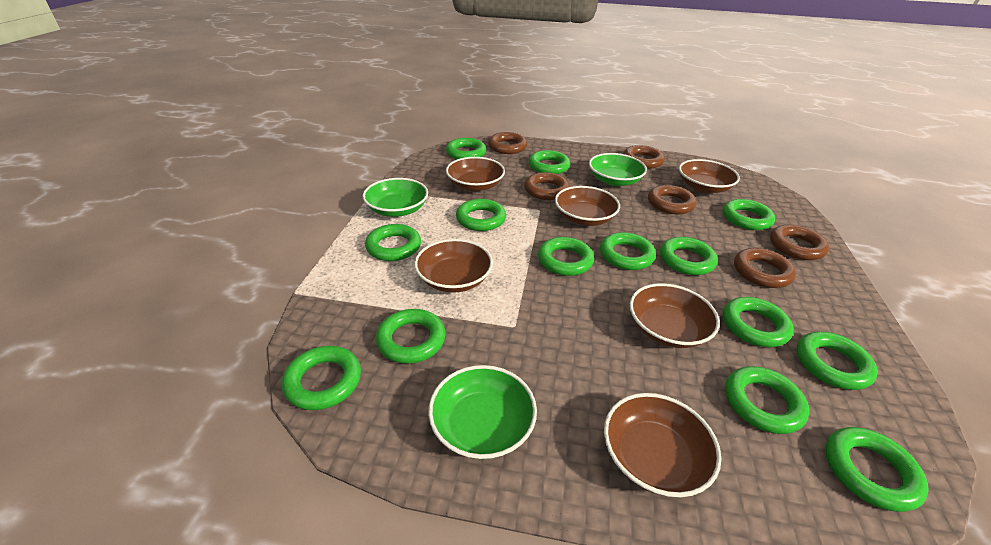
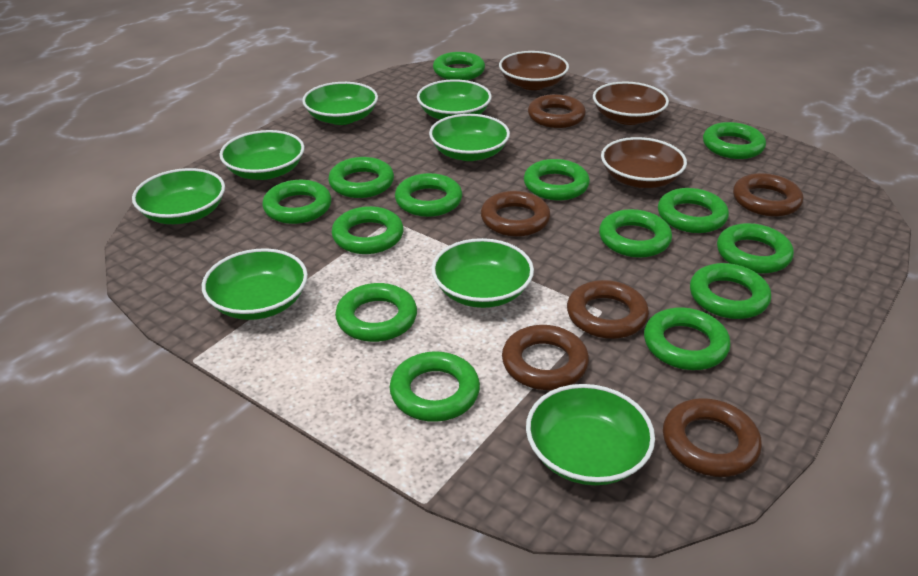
brown bowl: [414,239,493,293] [446,157,505,191] [555,186,620,226] [604,393,721,497] [630,283,720,348] [679,159,740,193] = 6 -> [499,51,569,90] [593,82,669,125] [601,137,687,188] = 3
green bowl: [363,178,428,217] [428,365,537,459] [589,153,647,186] = 3 -> [132,168,225,224] [202,248,308,320] [219,130,305,180] [302,82,378,125] [417,79,492,120] [429,114,510,161] [431,238,534,308] [526,384,655,485] = 8

